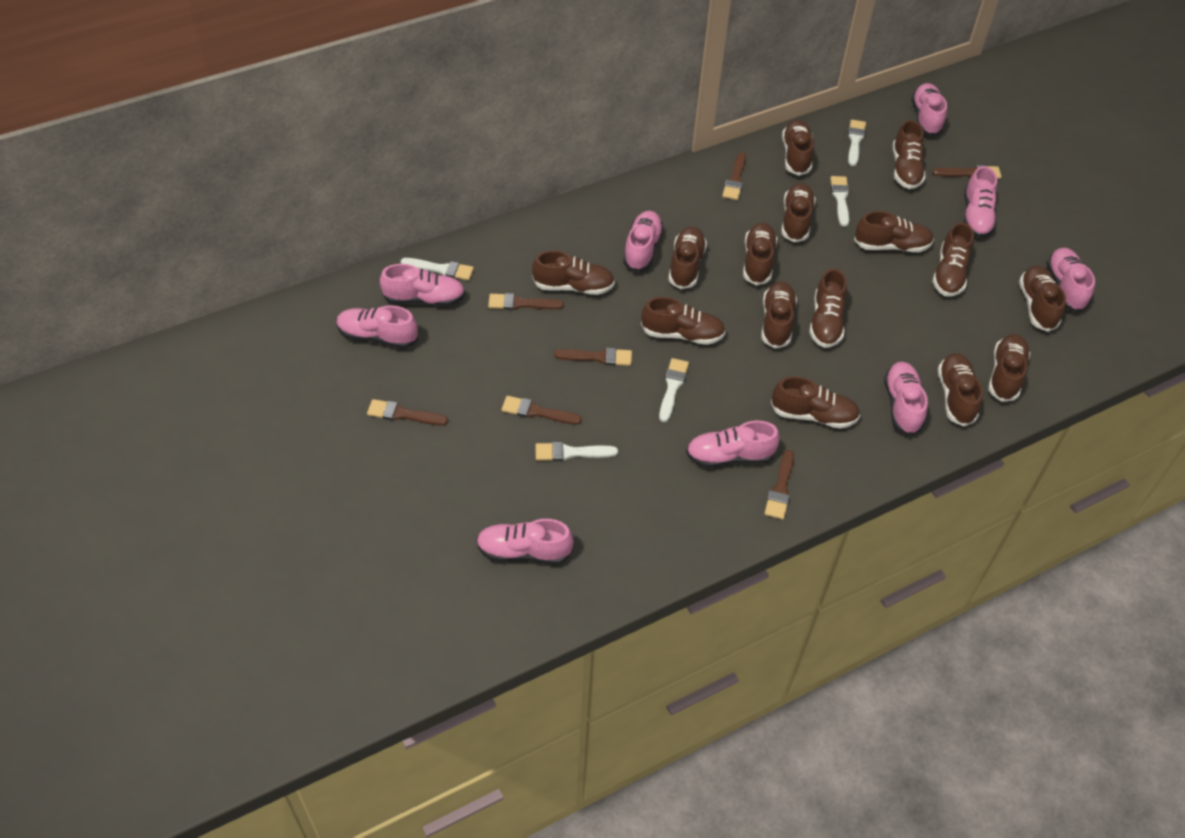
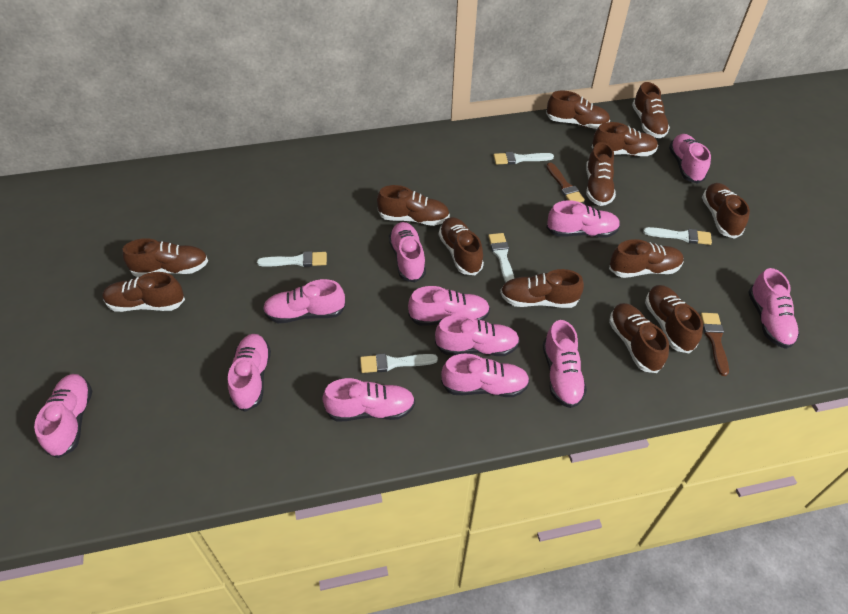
brown brush: [367,399,448,426] [488,293,564,310] [501,396,582,425] [554,348,632,366] [722,153,746,200] [764,450,794,520] [932,165,1002,179] = 7 -> [546,162,585,202] [701,313,729,376] = 2
brown shoe: [532,251,615,295] [641,297,725,345] [668,227,707,289] [743,223,778,285] [762,282,797,349] [771,376,860,429] [781,183,816,242] [782,120,814,176] [809,269,847,348] [854,211,934,252] [893,120,926,189] [932,223,974,296] [938,353,983,426] [988,334,1030,402] [1019,266,1066,332] = 15 -> [103,272,185,312] [122,238,208,277] [377,185,450,226] [439,217,484,275] [500,269,584,308] [546,90,610,129] [586,142,616,206] [591,122,658,156] [609,239,684,278] [609,303,669,373] [632,82,670,138] [645,285,703,354] [702,183,750,239] = 13
pink shoe: [337,305,418,349] [380,264,465,306] [476,519,573,564] [623,211,664,272] [686,421,780,468] [884,362,928,436] [912,83,947,136] [964,166,997,238] [1046,248,1095,312] = 9 -> [34,374,92,458] [228,334,271,412] [263,279,346,323] [322,378,415,422] [389,222,426,282] [408,286,490,326] [435,315,520,356] [441,354,530,397] [543,320,587,408] [546,200,620,237] [669,134,711,184] [748,268,800,349] = 12

